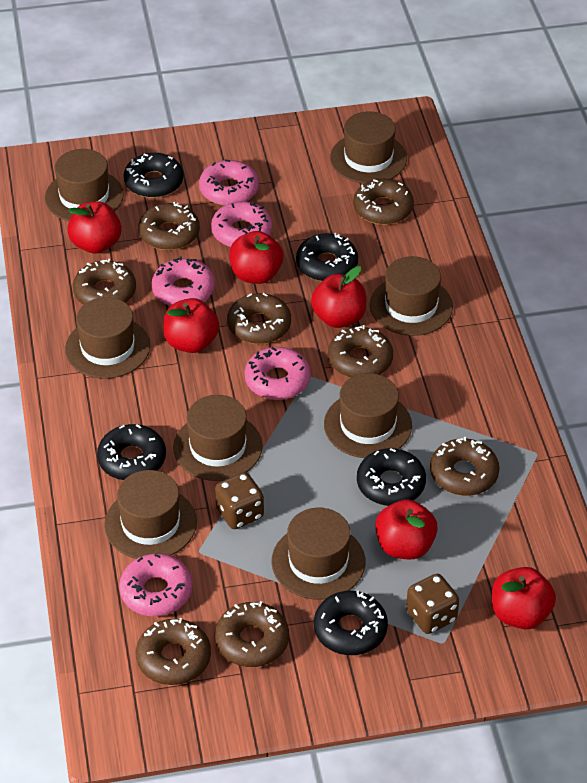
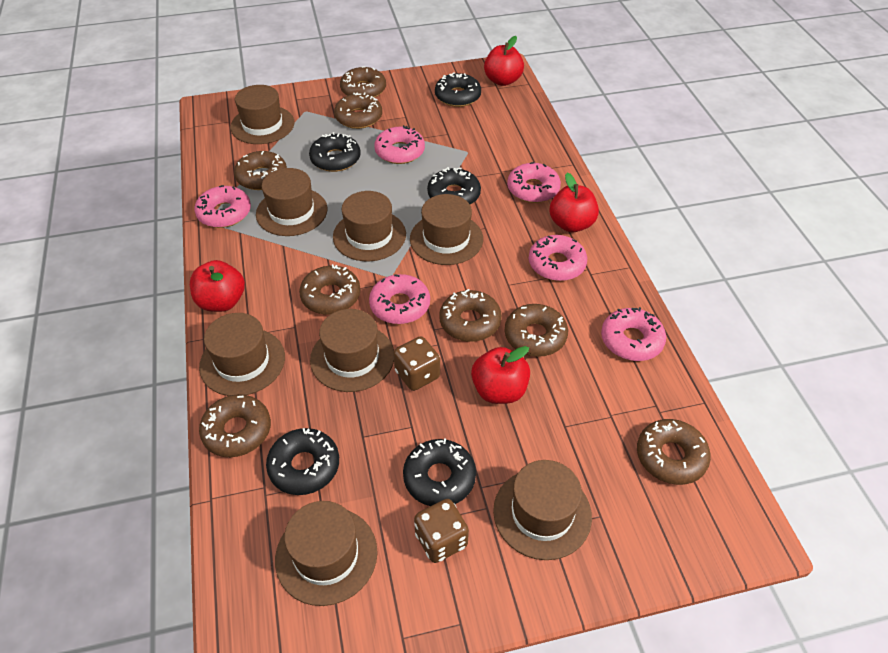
pink donut: [119,554,192,616] [152,256,215,306] [199,159,259,205] [211,201,272,247] [245,347,311,400] = 5 -> [194,185,251,228] [369,274,430,324] [374,125,425,164] [507,162,561,203] [529,235,587,281] [601,307,666,361] = 6
red apple: [67,201,122,254] [163,298,219,353] [229,231,283,284] [311,266,367,328] [375,499,438,559] [492,567,556,629] = 6 -> [190,260,245,312] [471,346,530,404] [484,36,524,86] [550,173,599,232] = 4

